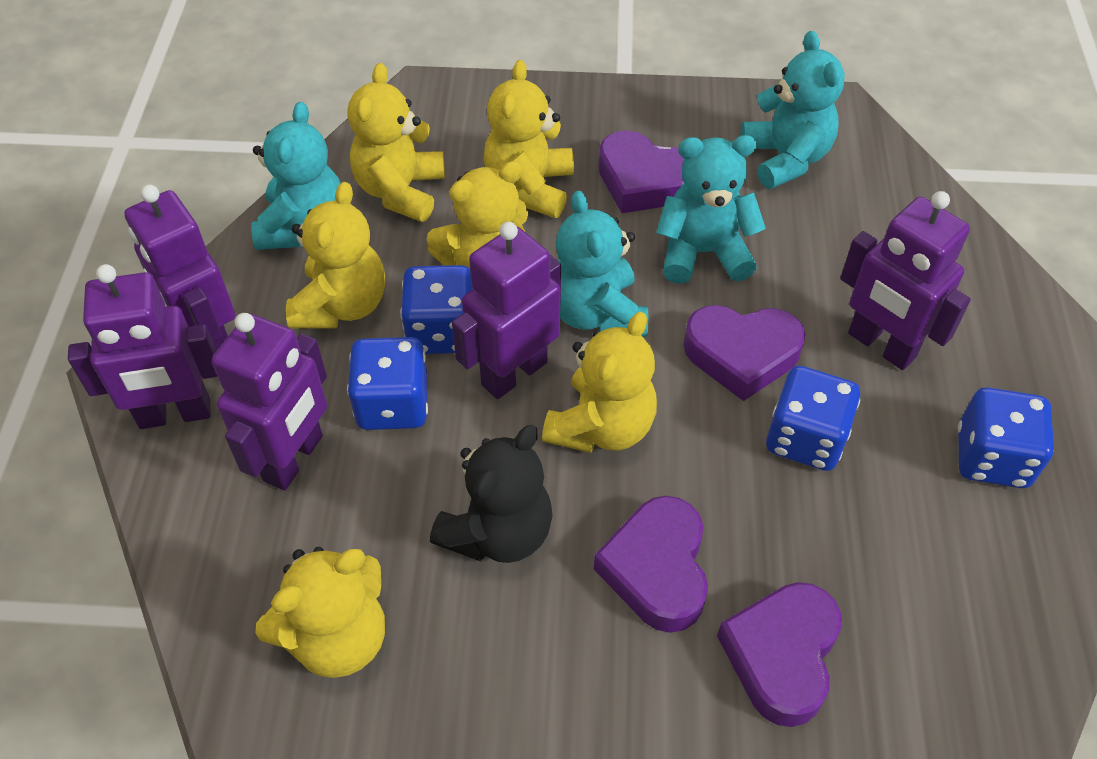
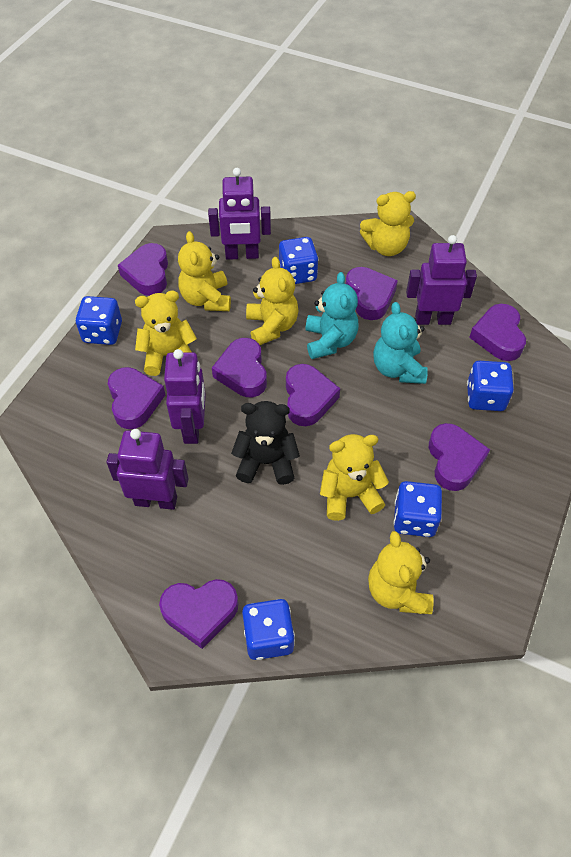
blue dice: [347,337,428,430] [401,265,473,354] [766,366,860,471] [958,387,1054,488] = 4 -> [76,296,122,345] [242,599,295,660] [279,237,319,284] [393,481,442,537] [467,361,514,411] = 5
purple heart: [594,496,708,633] [598,131,684,213] [683,305,805,401] [717,582,842,727] = 4 -> [108,367,165,429] [118,243,168,296] [159,579,239,649] [212,338,267,397] [286,364,340,426] [345,267,398,320] [429,423,490,491] [469,304,526,361] = 8
purple robot: [68,264,218,429] [124,185,236,351] [212,313,327,490] [452,222,561,399] [840,191,971,370] = 5 -> [106,429,189,510] [164,349,206,444] [208,168,271,260] [406,235,477,325] = 4
turquoise teddy bear: [251,102,340,250] [556,191,648,337] [656,135,766,284] [740,31,845,189] = 4 -> [305,272,359,359] [373,302,428,384] = 2

